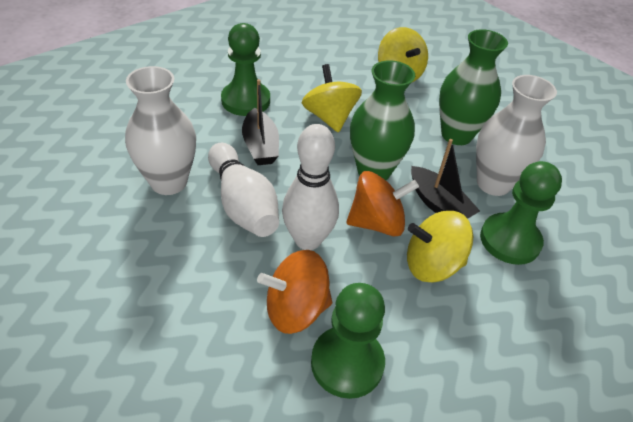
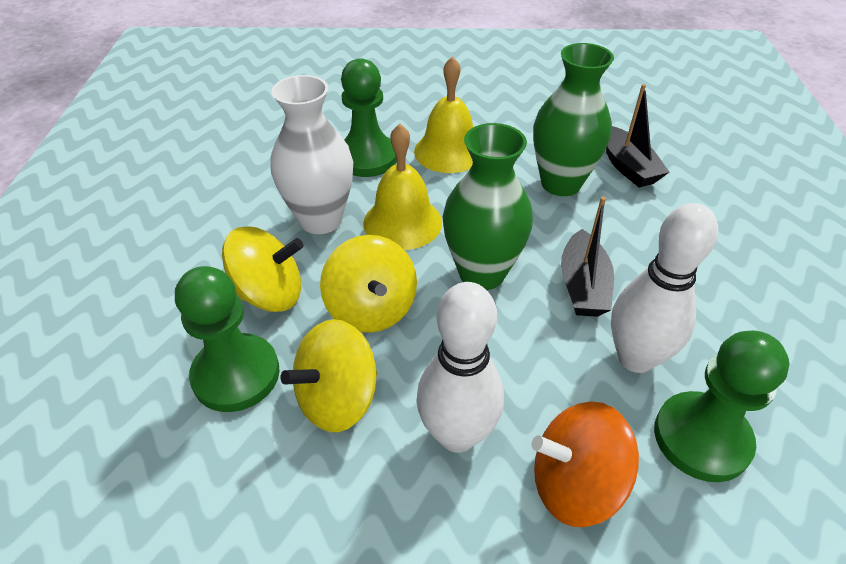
orange spinning top: [257,250,332,334] [347,171,419,237] = 2 -> [532,401,639,527] = 1
white vase: [125,66,196,195] [476,75,557,196] = 2 -> [271,75,353,234] = 1
yellow bell: none = 0 -> [363,124,442,250] [414,56,473,173] = 2

